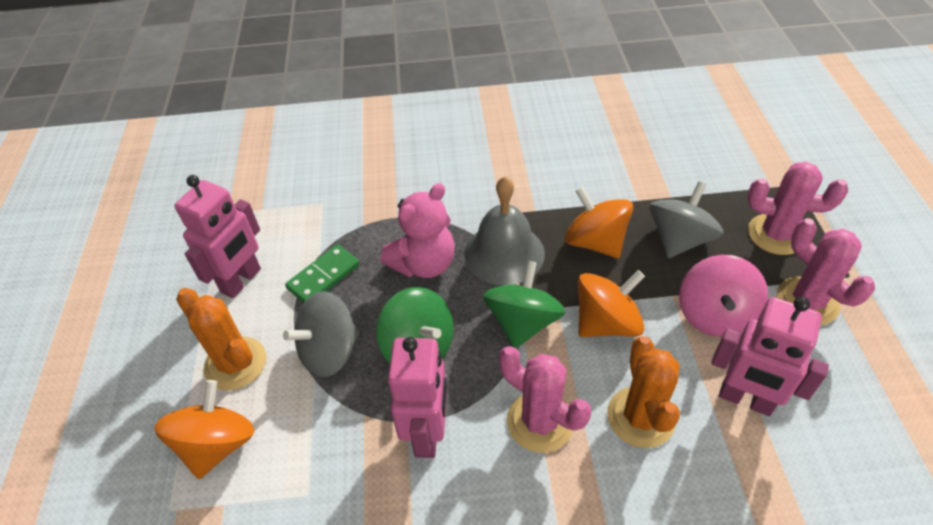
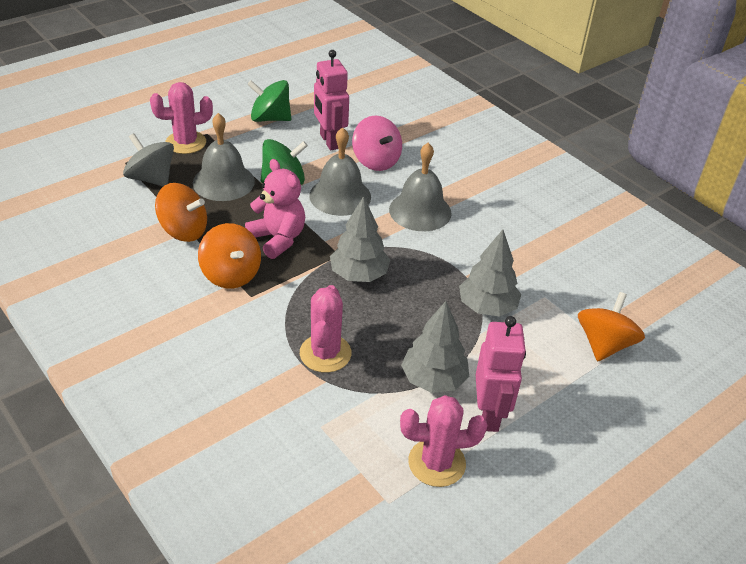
green domino: [285,244,360,303] = 1 -> none = 0
grey bell: [464,177,545,285] = 1 -> [193,113,255,201] [309,127,371,216] [389,143,452,231] = 3
grey spinning top: [283,291,359,377] [649,182,723,258] = 2 -> [123,133,174,187] = 1
grey tree: none = 0 -> [330,196,390,282] [401,301,469,393] [459,230,521,316] = 3
orange cactus: [176,288,266,390] [607,336,680,448] = 2 -> none = 0
pink robot: [175,175,261,298] [388,337,447,458] [711,297,829,416] = 3 -> [314,50,349,150] [476,316,526,432] = 2

